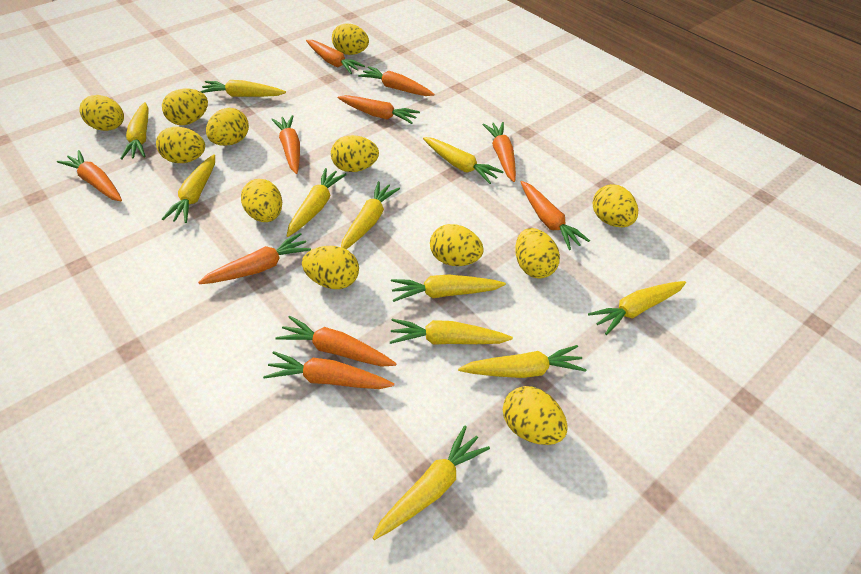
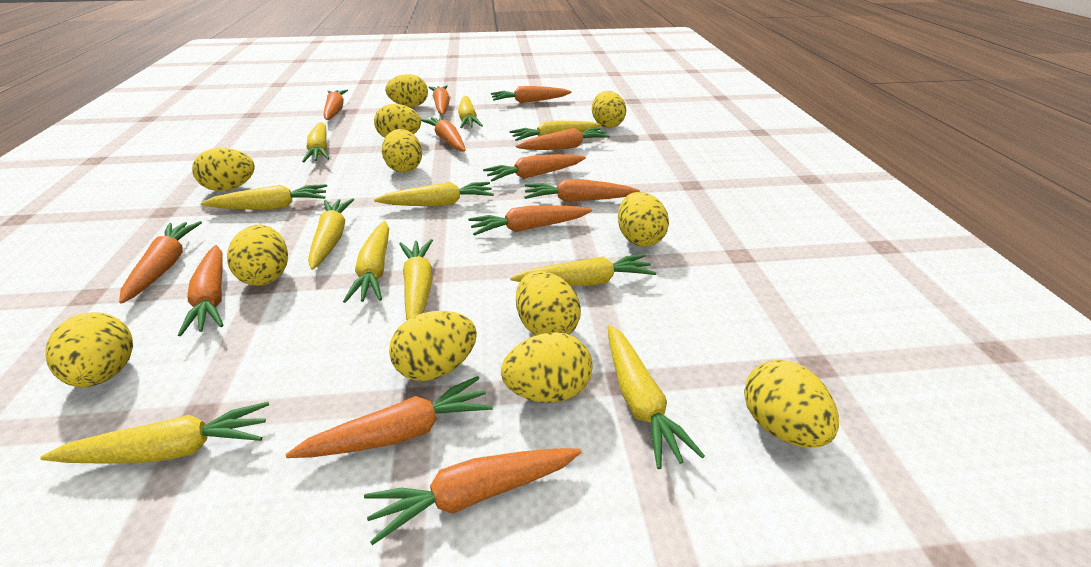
orange carrot: [57,150,122,201] [198,233,311,284] [263,351,394,389] [271,115,300,174] [275,316,396,367] [306,40,365,74] [338,95,420,124] [358,66,435,96] [482,122,516,182] [521,181,590,250] = 10 -> [119,221,202,304] [178,245,223,336] [286,376,493,458] [323,90,348,120] [364,448,581,545] [421,116,466,151] [428,85,450,115] [468,205,592,236] [483,154,586,181] [491,86,571,103] [516,128,610,150] [524,179,640,202] = 12

